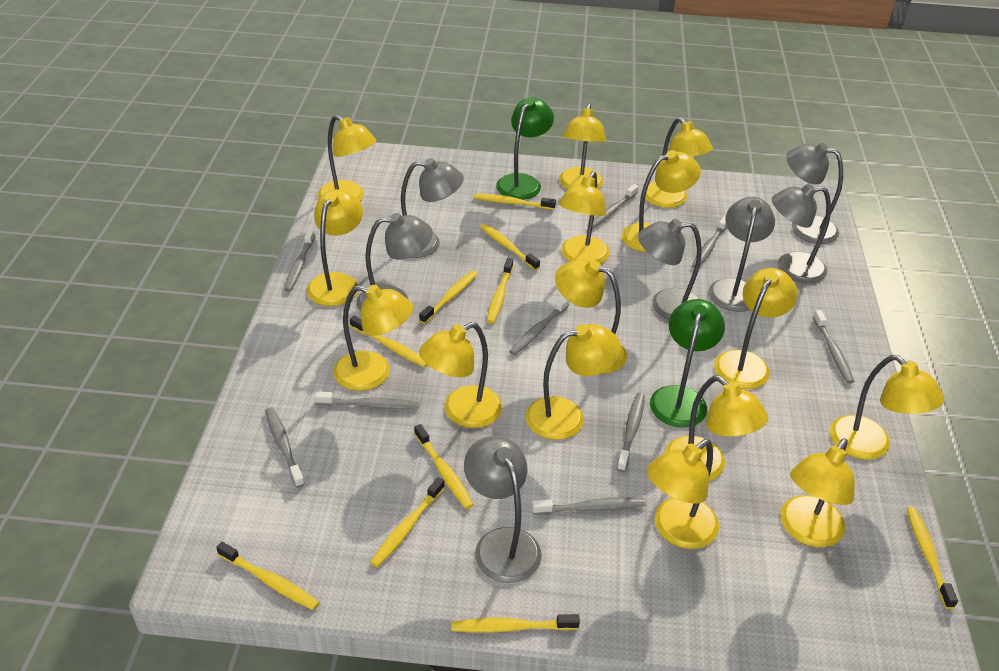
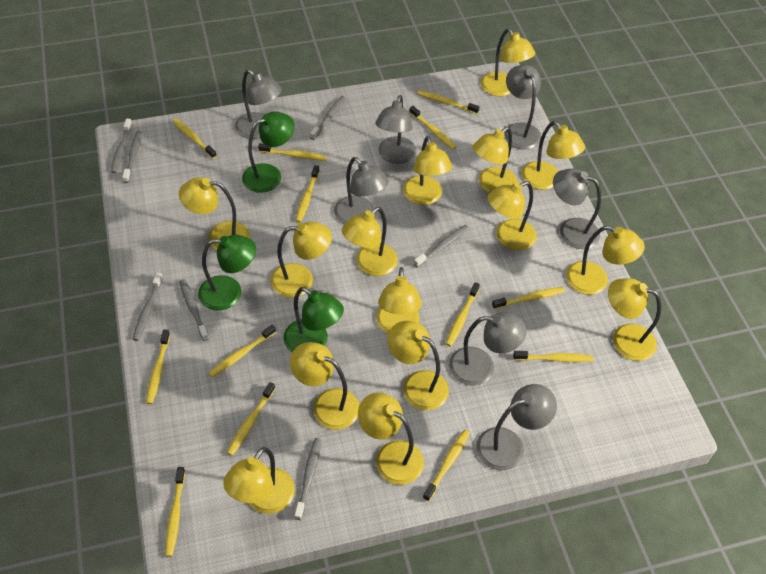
green lamp: [496,97,554,200] [650,299,725,428] = 2 -> [198,234,256,311] [242,112,295,193] [283,287,344,352] = 3
grey toothbrush: [265,408,305,488] [284,229,315,292] [314,391,419,410] [509,297,569,355] [532,497,646,515] [587,184,639,229] [617,393,645,472] [692,216,727,268] [813,310,855,384] = 9 -> [111,119,132,173] [122,131,142,183] [132,272,163,341] [179,279,209,341] [294,438,321,520] [310,96,345,140] [414,225,469,268] = 7
yellow toothbrush: [216,542,320,610] [350,316,428,368] [370,477,445,567] [414,424,474,509] [419,270,478,324] [451,614,580,632] [474,194,556,210] [480,223,540,270] [487,258,513,324] [906,507,958,609] = 10 -> [146,329,170,404] [165,467,185,557] [172,119,217,159] [209,325,276,377] [227,382,276,456] [258,143,327,161] [295,165,320,223] [409,106,456,150] [417,90,480,114] [423,430,470,501] [446,282,480,347] [492,287,565,309] [513,351,594,362] = 13

